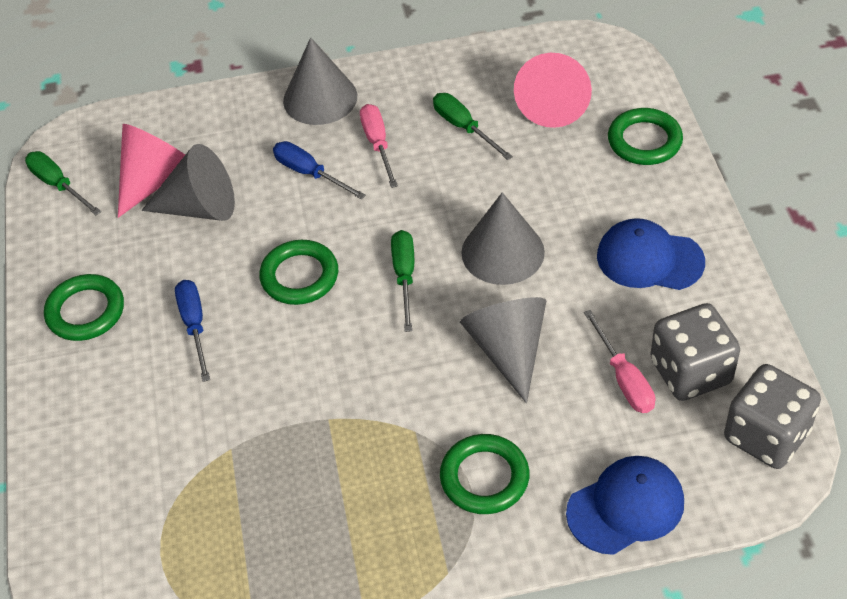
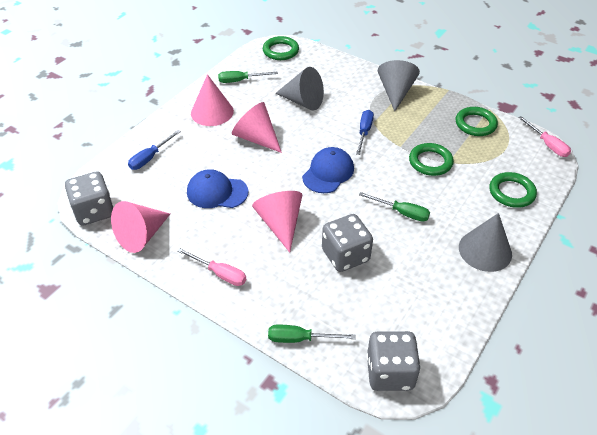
grey cone: [142,144,235,221] [283,37,357,125] [460,297,546,403] [461,192,545,285] = 4 -> [276,67,324,111] [378,60,420,111] [459,213,512,272] = 3
grey dice: [650,303,740,401] [724,364,821,469] = 2 -> [65,171,113,226] [322,214,373,272] [367,331,421,391] = 3
pink cone: [118,124,185,218] [514,53,592,128] = 2 -> [111,201,170,253] [191,74,234,126] [232,102,282,153] [252,191,302,253] = 4

